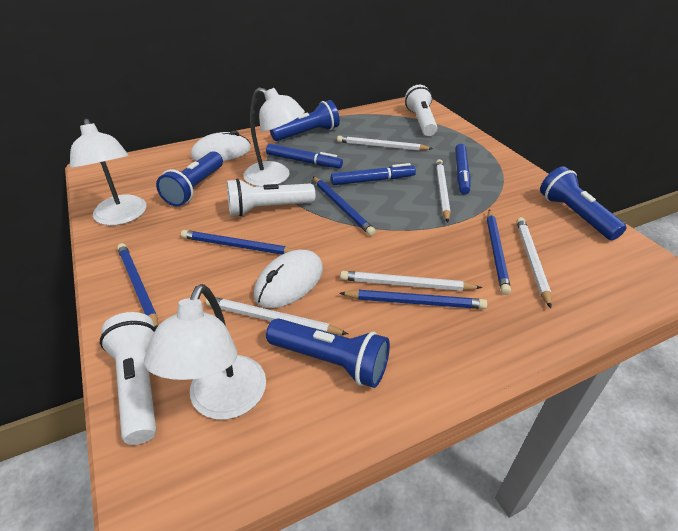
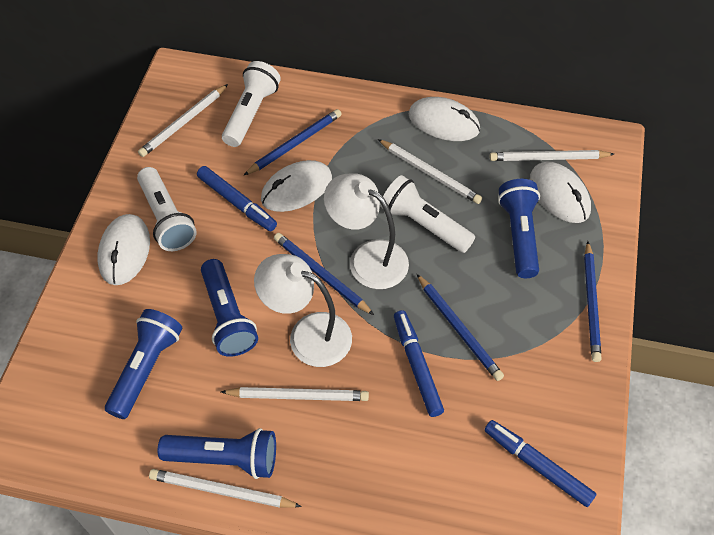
blue pencil: [117,243,158,329] [181,230,294,255] [313,177,376,236] [340,290,487,309] [487,210,511,295] = 5 -> [243,109,342,176] [274,233,374,315] [417,274,504,381] [584,241,602,362] = 4
white lamp: [70,119,147,226] [144,284,266,420] [243,87,305,186] = 3 -> [254,254,352,367] [324,173,409,289] = 2
white mouse: [191,130,251,161] [254,250,323,308] = 2 -> [97,214,150,285] [261,160,332,212] [409,97,480,141] [530,162,591,223] = 4

